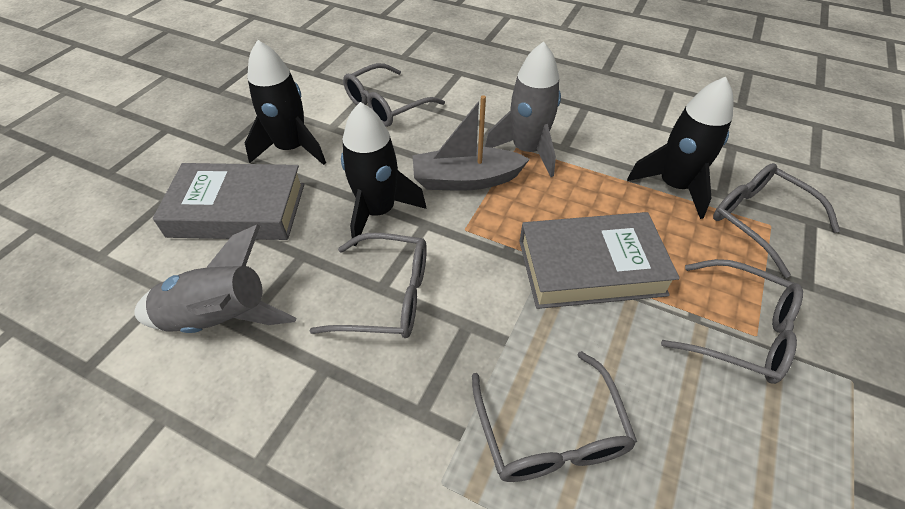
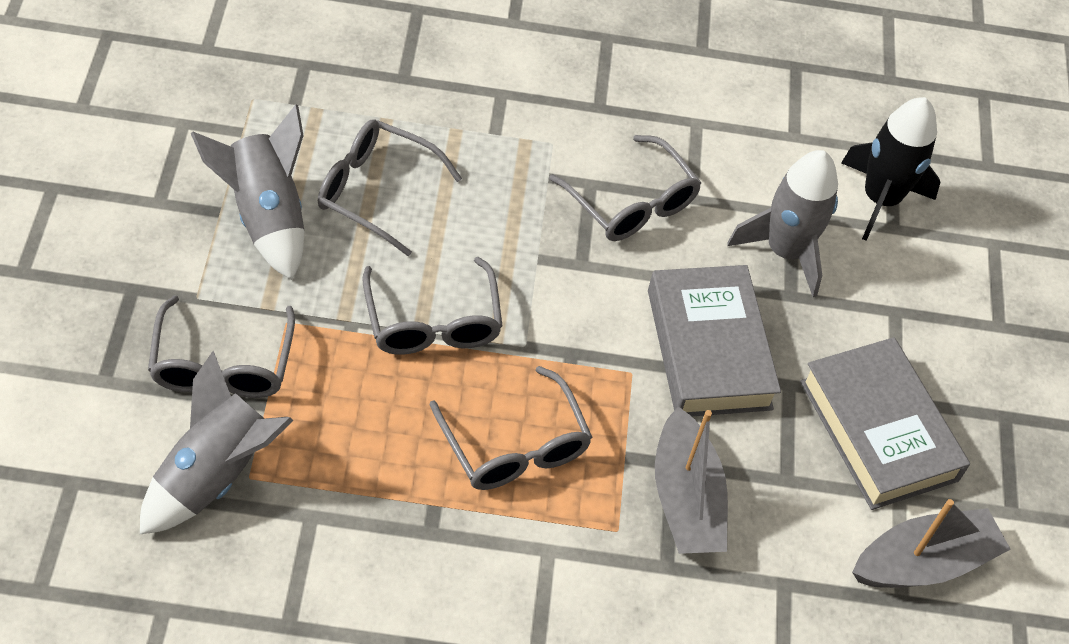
black rocket: [245,40,326,165] [341,102,427,246] [627,77,734,219] = 3 -> [841,97,940,241] = 1
grey boat: [413,95,530,191] = 1 -> [655,406,728,554] [852,499,1011,588] = 2
grey rocket: [134,225,297,333] [485,41,561,177] = 2 -> [140,351,294,534] [191,104,304,280] [727,150,838,297] = 3

